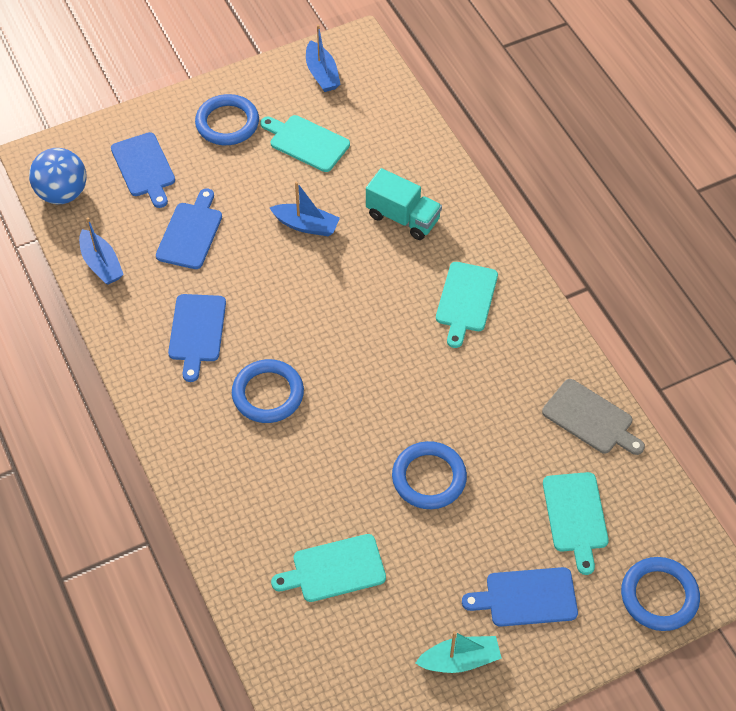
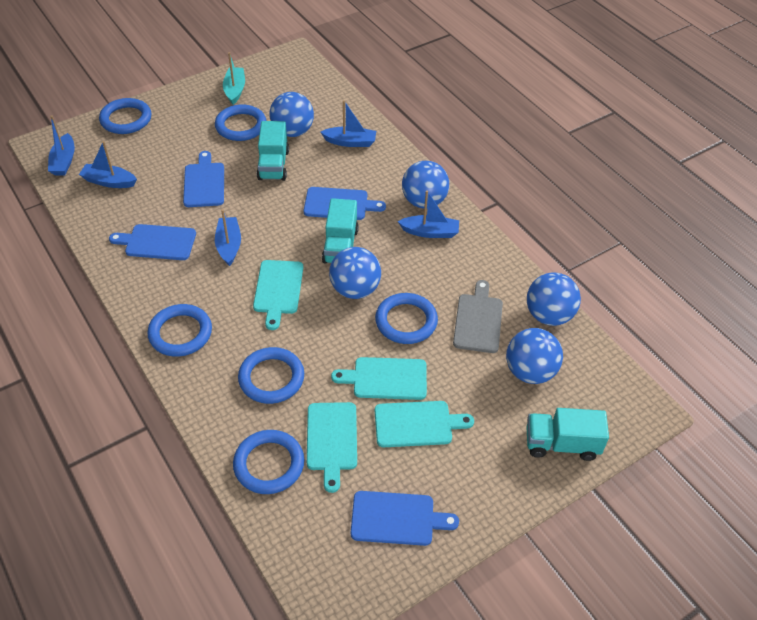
blue ball: [29,148,87,204] = 1 -> [270,92,314,137] [329,247,381,299] [402,161,449,209] [506,328,563,384] [527,273,581,326] = 5
blue boat: [79,217,124,285] [270,182,340,236] [306,25,340,92] = 3 -> [48,115,75,176] [79,141,137,188] [215,209,241,266] [321,100,376,147] [398,190,459,238] = 5
blue ring: [195,94,259,145] [232,359,304,423] [392,441,467,509] [621,557,700,631] = 4 -> [99,98,152,134] [147,304,212,357] [215,104,267,141] [233,430,304,494] [238,347,304,404] [375,293,438,344] = 6
turquoise truck: [366,168,442,240] = 1 -> [257,121,289,181] [322,198,359,264] [526,408,609,461] = 3

